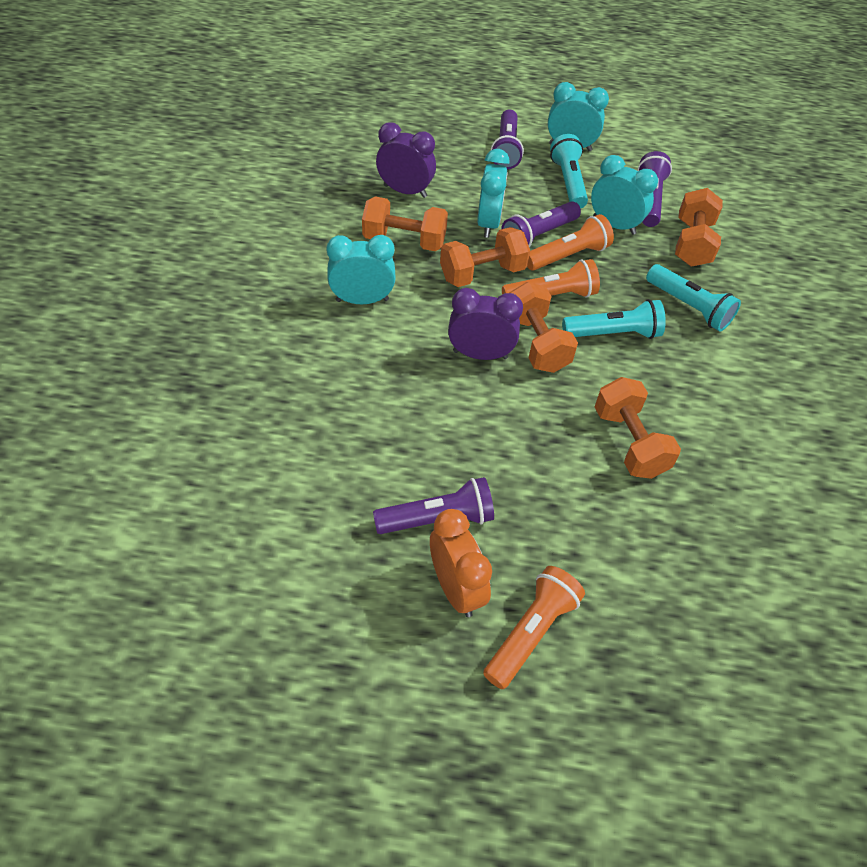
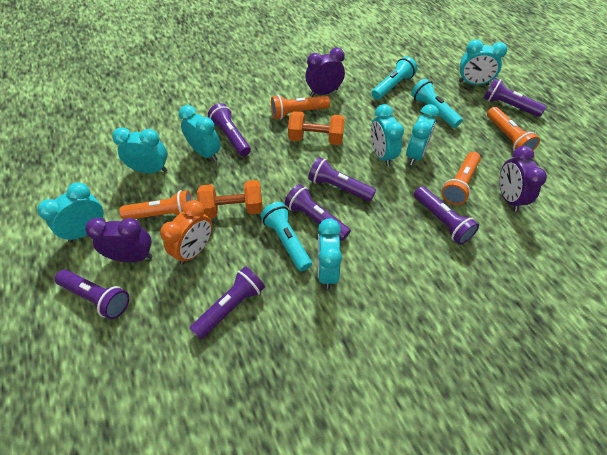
orange dumbbell: [362,196,448,251] [440,227,530,287] [509,282,578,373] [595,377,681,479] [675,188,723,267] = 5 -> [197,180,263,219] [288,111,345,145] = 2
orange flashlight: [483,566,585,689] [502,259,600,297] [527,214,614,271] = 3 -> [119,190,193,219] [271,95,330,120] [441,152,481,205] [487,107,540,151] = 4
purple clock: [376,122,436,198] [448,288,523,360] = 2 -> [85,218,153,262] [305,48,345,97] [499,146,547,212] = 3
purple flashlight: [373,477,494,534] [491,110,524,169] [501,201,581,247] [638,151,672,227] = 4 -> [55,270,129,319] [190,266,265,339] [208,103,251,156] [285,184,351,241] [308,157,376,201] [414,186,479,245] [484,78,546,117] = 7
turquoise clock: [326,235,396,304] [477,149,510,238] [548,82,609,151] [591,155,658,235] = 4 -> [37,183,105,242] [112,127,168,173] [179,105,221,161] [318,218,342,289] [371,104,404,166] [406,104,439,166] [459,39,507,86] = 7

